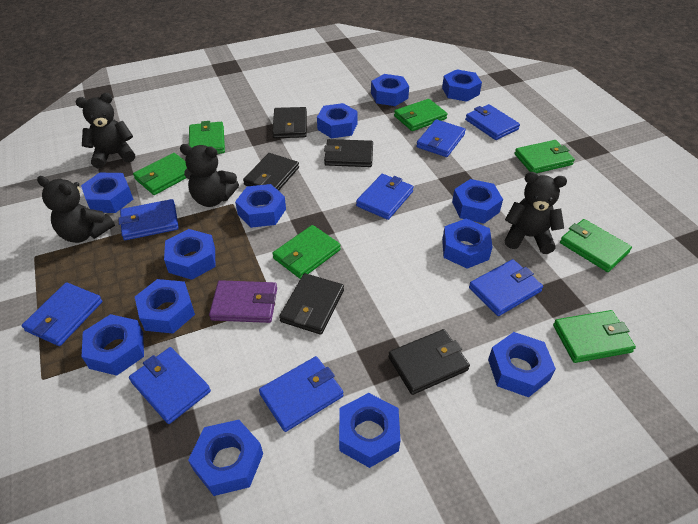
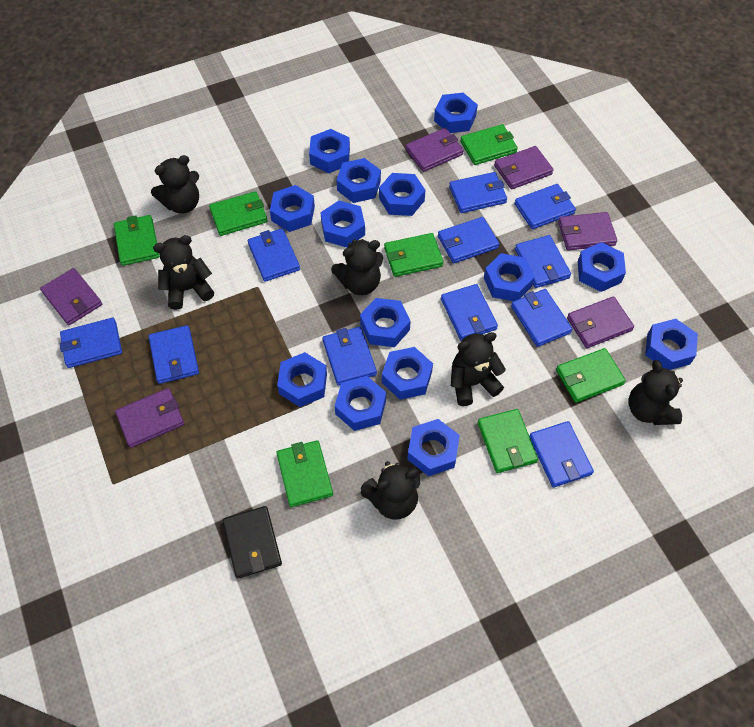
black teddy bear: [37,176,115,243] [76,93,135,168] [180,144,239,207] [505,172,567,254] = 4 -> [151,155,199,214] [153,235,214,310] [331,239,383,295] [360,461,420,520] [451,332,506,406] [629,360,683,425] = 6
black wallet: [243,153,299,191] [272,107,307,138] [279,273,344,335] [324,139,373,167] [388,329,470,395] = 5 -> [223,506,282,579] = 1
blue nut: [81,173,133,213] [81,314,144,376] [135,279,195,333] [164,229,215,280] [188,420,263,496] [235,184,286,228] [317,103,358,139] [339,393,401,468] [371,74,409,106] [442,69,482,102] [442,219,493,269] [452,179,503,223] [488,332,556,397] = 13 -> [270,185,315,232] [277,352,327,407] [309,129,350,173] [320,200,365,247] [335,376,386,431] [337,158,381,203] [360,298,411,347] [379,173,425,216] [382,347,433,400] [407,419,460,476] [434,93,478,133] [484,253,535,301] [578,242,626,292] [645,319,698,370] = 14
blue wallet: [22,282,102,346] [118,199,179,240] [129,347,211,424] [259,356,343,432] [356,174,414,220] [416,119,466,157] [465,104,520,140] [469,259,543,316] = 8 -> [60,318,122,368] [148,325,199,384] [248,228,300,282] [323,327,377,386] [438,217,499,263] [441,284,498,341] [449,172,507,213] [511,289,573,347] [514,184,576,229] [515,235,571,288] [529,421,594,488] = 11
purple wallet: [209,280,277,323] = 1 -> [40,268,102,325] [115,388,184,448] [406,128,464,172] [494,146,554,189] [558,212,617,251] [567,296,634,348] = 6

